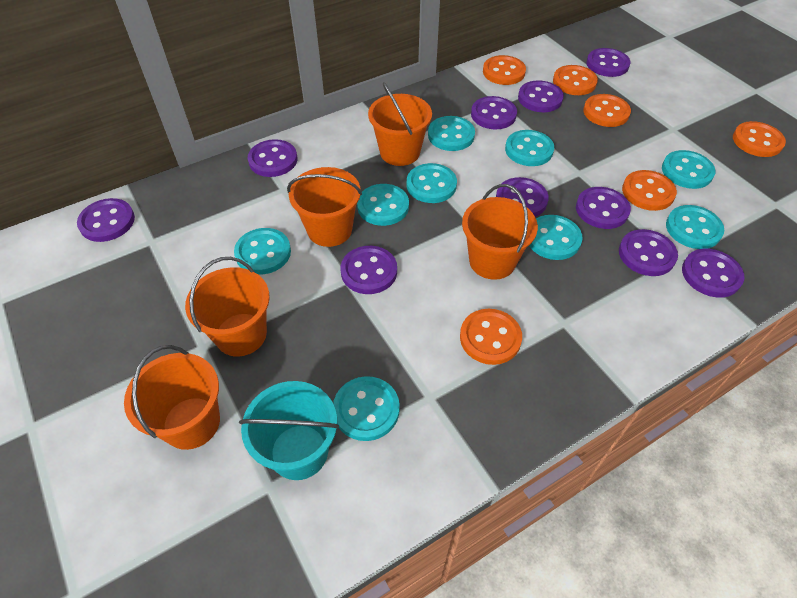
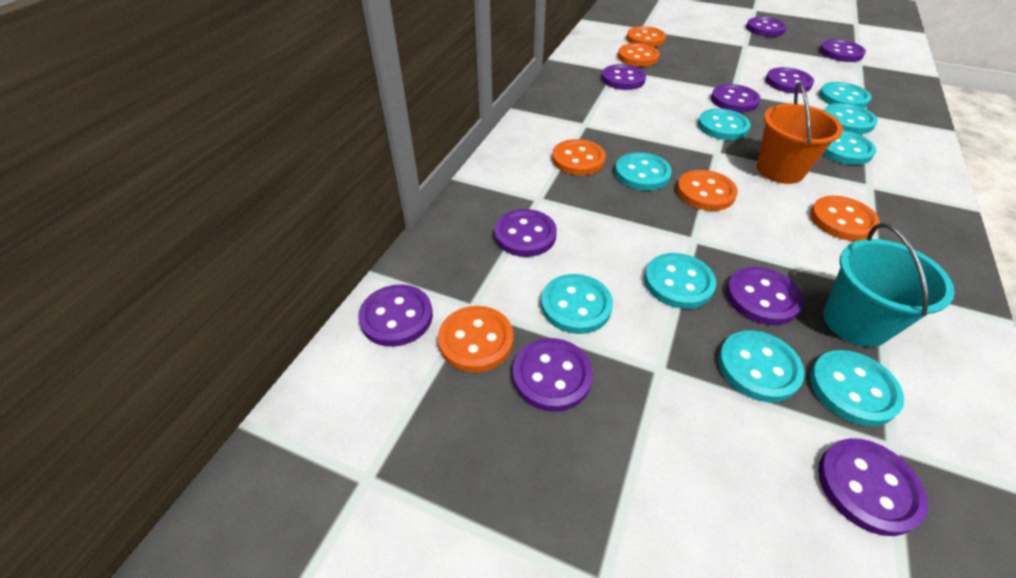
orange bucket: [124,345,220,450] [185,257,270,357] [287,167,362,247] [368,82,432,166] [462,184,538,280] = 5 -> [757,82,843,184] = 1

